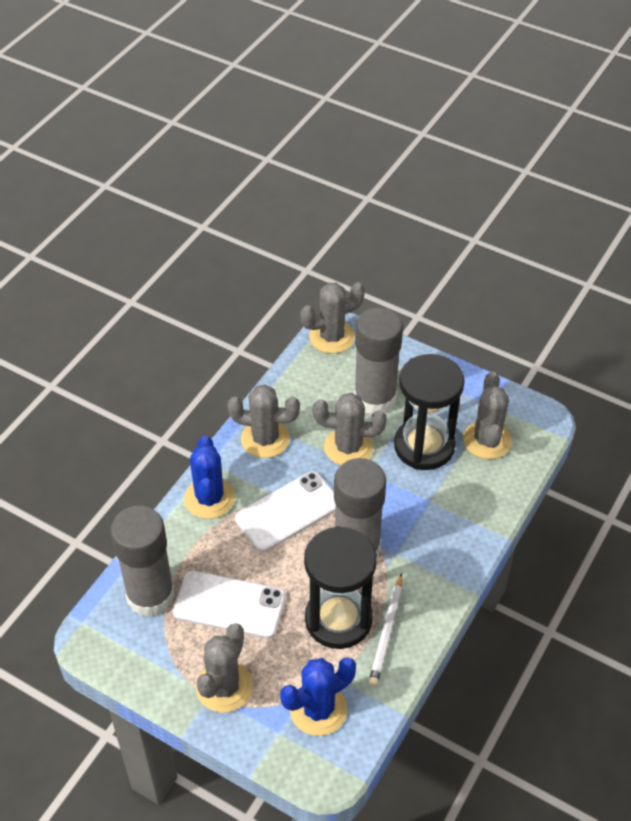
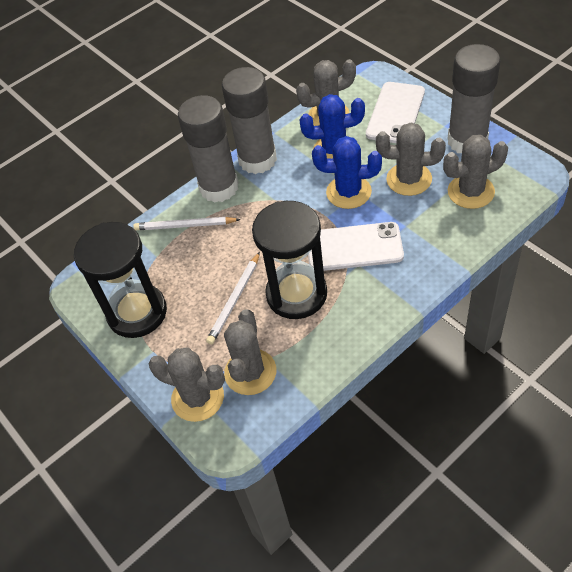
white pencil: [369,573,402,687] = 1 -> [133,217,241,230] [206,252,260,345] = 2

